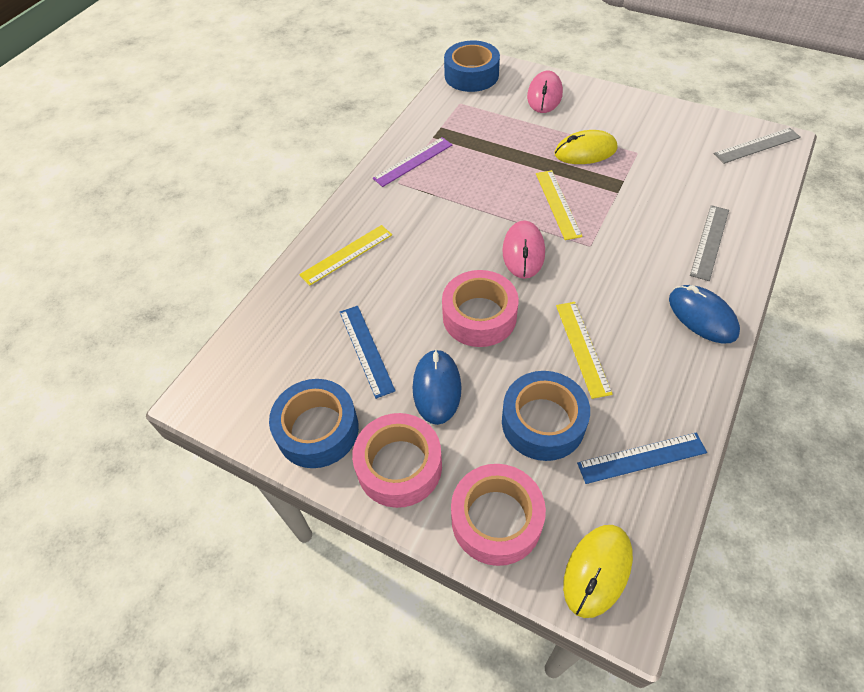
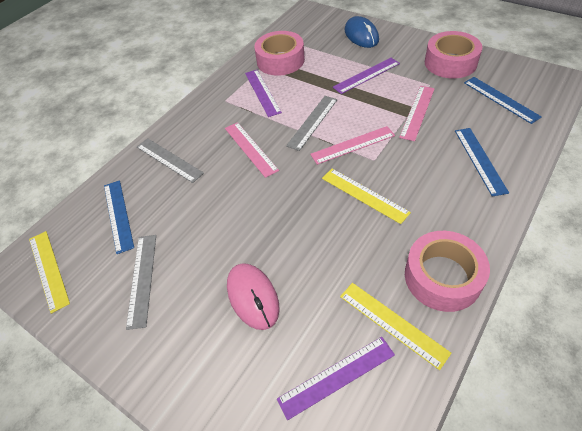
blue mouse: [413,349,462,425] [669,285,740,343] = 2 -> [345,16,379,48] = 1
blue ruler: [340,306,396,399] [577,433,707,484] = 2 -> [104,180,134,254] [455,128,509,197] [464,77,542,124] = 3
blue tape: [269,379,359,468] [444,40,500,92] [502,371,590,461] = 3 -> none = 0
grey ruler: [690,205,729,281] [714,128,801,164] = 2 -> [126,235,156,330] [137,138,204,183] [286,96,337,151] = 3
pink mouse: [502,220,545,279] [527,71,563,113] = 2 -> [227,263,280,330] = 1
pink ruler: none = 0 -> [225,122,279,178] [310,126,395,165] [399,86,435,141] = 3
purple ruler: [373,137,453,187] = 1 -> [245,70,282,117] [277,337,395,420] [333,58,400,94] = 3
yellow mouse: [554,130,617,164] [563,525,633,618] = 2 -> none = 0

